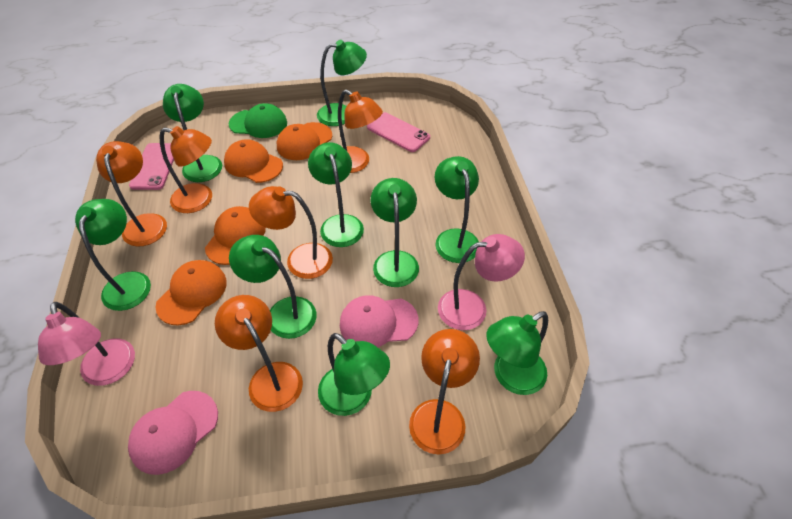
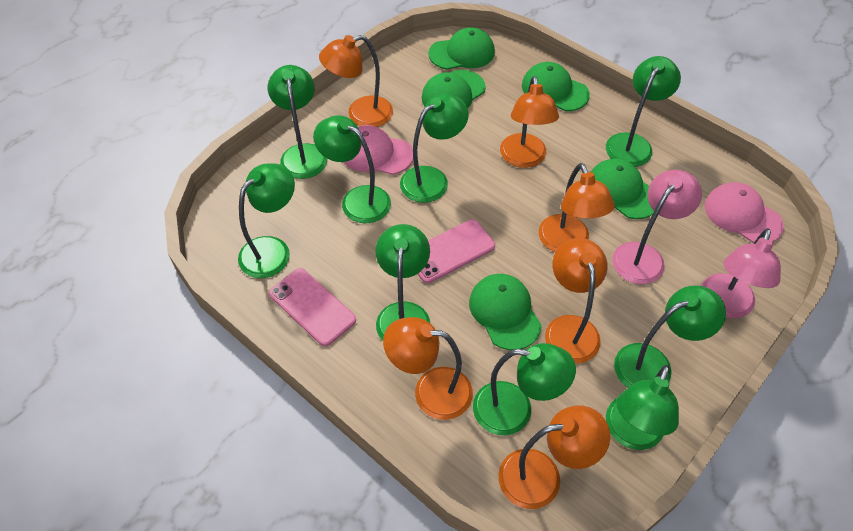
green cap: [229,103,287,138] = 1 -> [422,70,486,108] [428,27,495,70] [469,274,542,350] [522,62,590,111] [591,159,654,219] = 5
orange cap: [155,260,227,325] [205,206,266,265] [224,139,283,183] [277,122,332,160] = 4 -> none = 0

